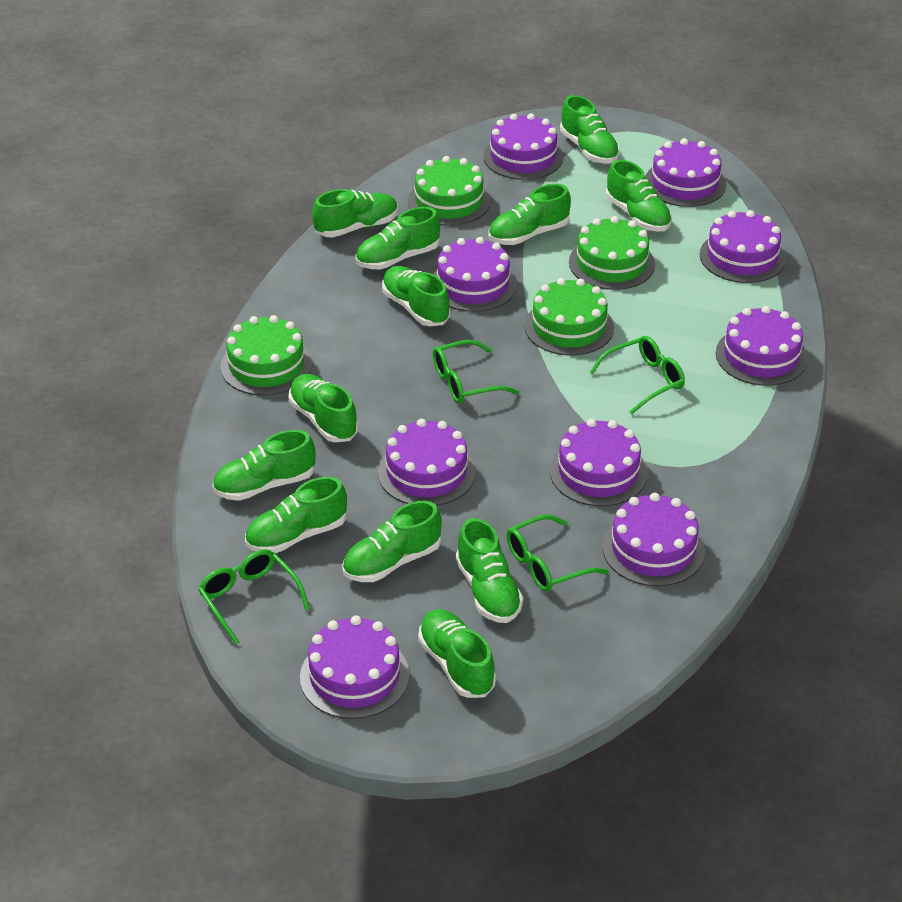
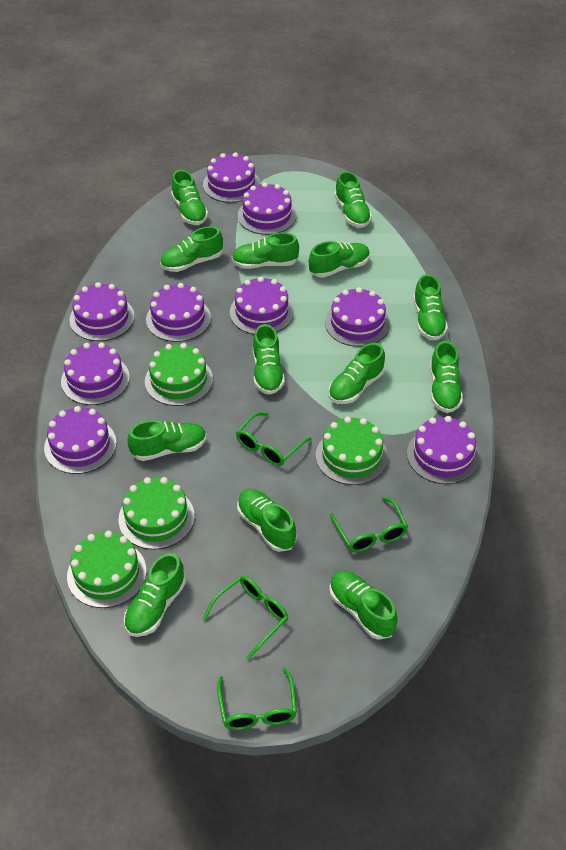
green shoe: [212,430,315,501] [245,477,347,553] [289,374,358,442] [312,189,398,238] [342,501,442,582] [356,207,440,269] [382,266,450,326] [418,609,496,698] [456,518,523,623] [488,184,571,245] [560,95,620,164] [606,160,672,232] = 12 -> [124,553,186,637] [128,420,207,461] [160,226,223,272] [171,170,208,225] [232,233,299,269] [237,489,297,552] [253,324,285,395] [309,241,370,278] [329,343,385,404] [329,571,398,640] [334,171,372,228] [413,274,448,340] [430,341,463,413] = 13

